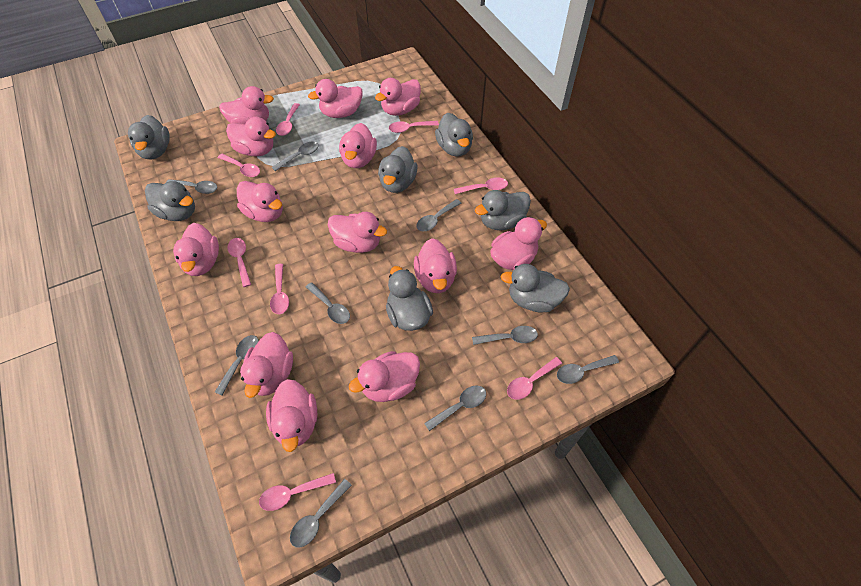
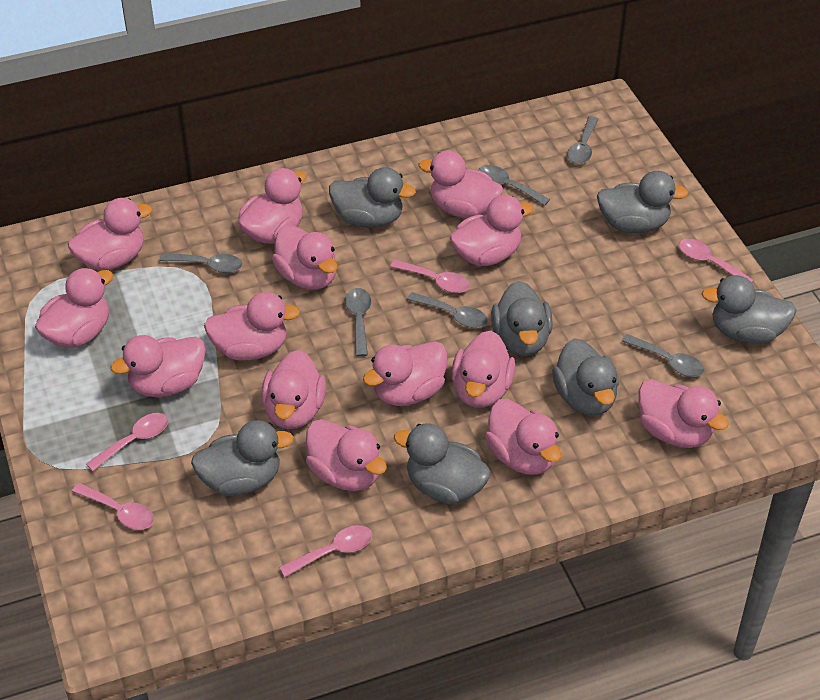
grey spoon: [167,179,217,194] [215,335,259,396] [272,141,319,171] [290,479,352,548] [306,282,350,324] [416,199,461,231] [424,386,486,431] [472,326,538,345] [557,355,619,384] = 9 -> [160,253,242,273] [345,288,371,357] [407,292,488,328] [478,165,550,206] [567,116,598,164] [622,334,704,377] = 6
pink duck: [173,223,219,276] [219,86,274,124] [226,117,276,156] [237,181,283,222] [240,332,293,398] [266,379,317,452] [308,79,363,118] [328,212,387,253] [339,123,377,168] [349,351,420,402] [375,78,421,116] [414,238,457,293] [490,217,547,270] = 13 -> [35,268,113,348] [68,198,152,271] [110,335,206,397] [204,292,300,360] [238,168,307,244] [261,350,326,429] [272,225,338,290] [306,419,387,491] [363,341,448,406] [419,150,503,219] [450,195,534,266] [451,331,515,408] [485,399,561,475] [638,379,729,448] = 14
pink spoon: [218,154,260,177] [227,238,251,287] [259,473,336,511] [270,264,289,314] [276,103,300,136] [389,121,439,133] [454,177,508,194] [507,357,562,400] = 8 -> [72,483,154,530] [86,413,168,471] [279,525,372,577] [390,260,470,293] [679,239,754,283] = 5

